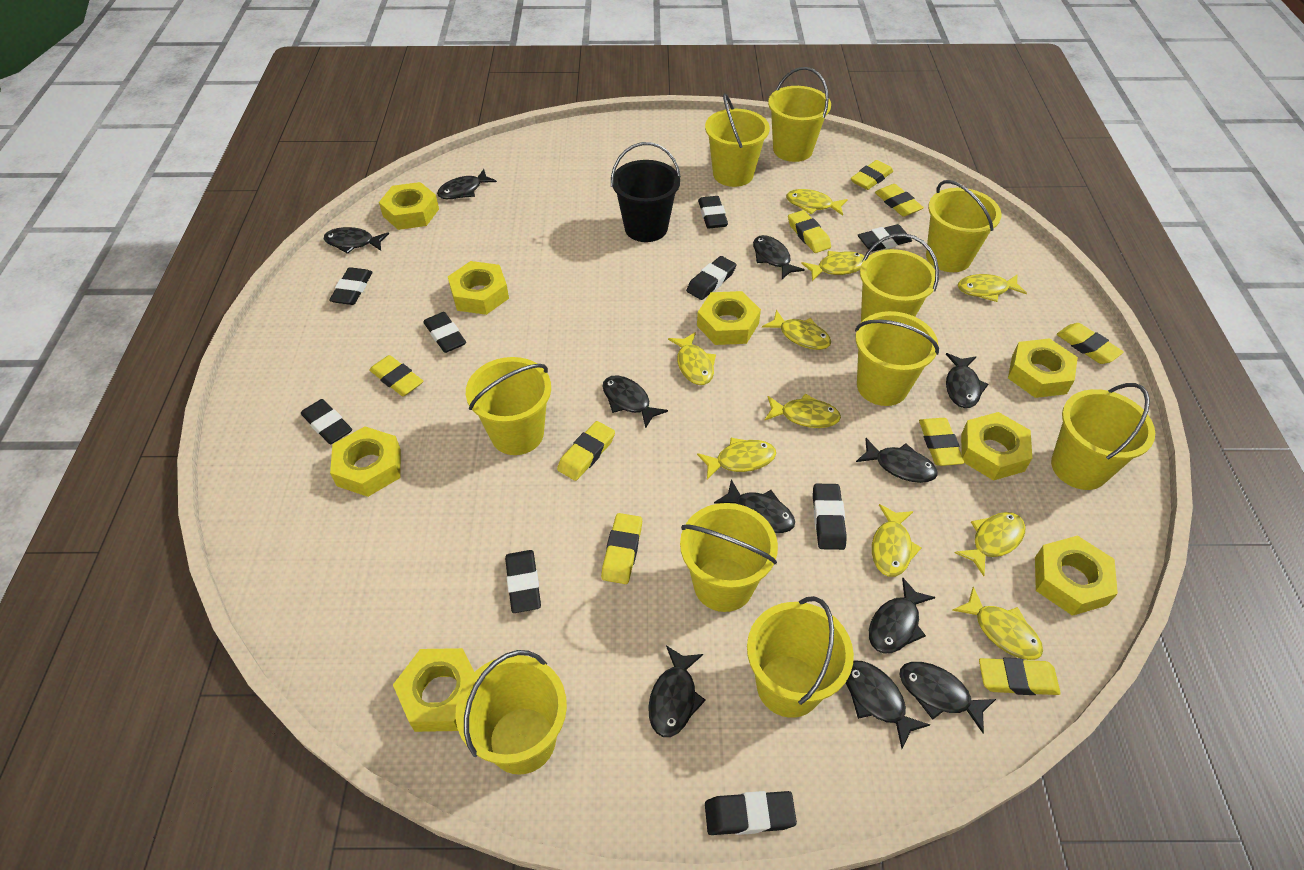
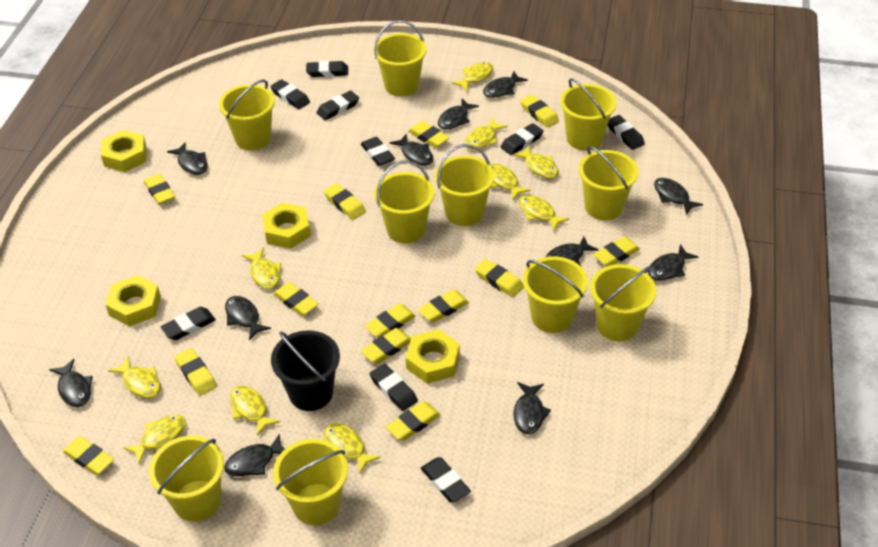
yellow eraser: [369,355,423,396] [557,421,615,481] [601,513,642,584] [788,210,831,253] [851,160,893,190] [875,184,924,217] [919,418,964,466] [979,658,1061,695] [1056,323,1124,364] = 9 -> [63,436,114,475] [144,174,175,204] [175,348,217,396] [273,282,319,316] [324,183,366,220] [361,328,411,364] [365,304,416,337] [386,401,441,441] [408,121,450,148] [418,290,469,323] [475,259,524,297] [520,95,559,127] [593,237,640,267] = 13
yellow nut: [330,426,401,497] [379,182,439,230] [393,648,474,732] [448,261,509,315] [697,291,761,345] [961,412,1032,481] [1008,338,1078,398] [1035,536,1118,616] = 8 -> [101,130,147,172] [105,275,161,326] [262,203,311,249] [406,329,460,384] = 4

